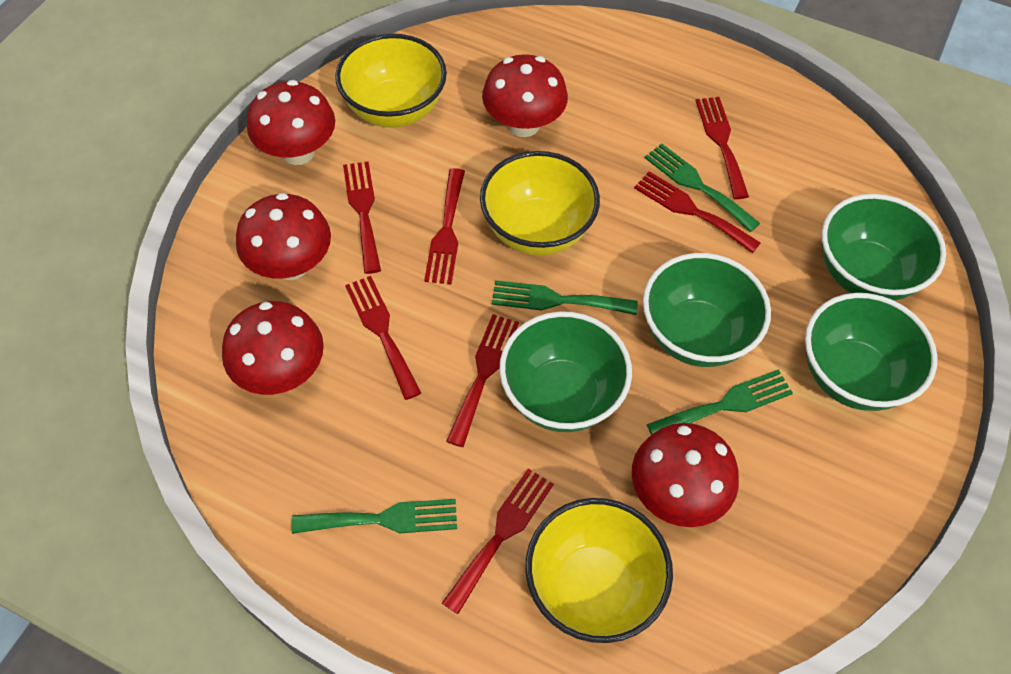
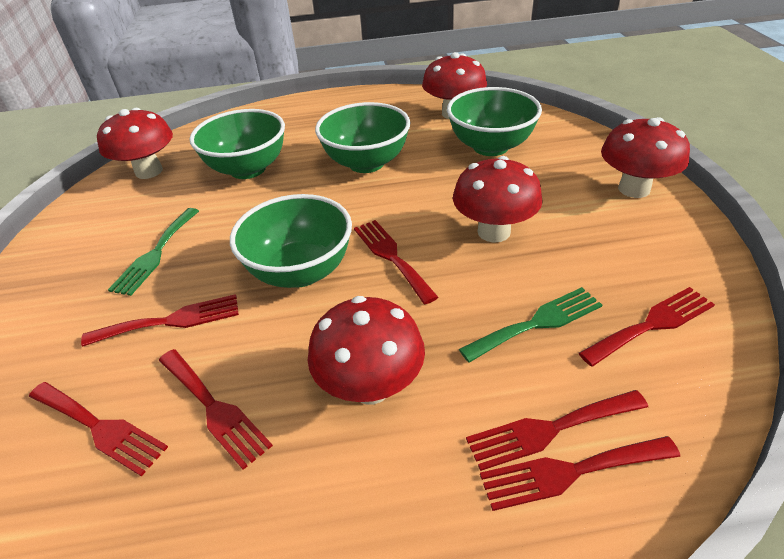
green fork: [291,499,457,534] [492,280,638,315] [645,143,760,232] [647,369,793,435] = 4 -> [108,208,199,296] [459,287,602,363] = 2
yellow bowl: [335,34,447,128] [480,151,600,256] [525,498,673,643] = 3 -> none = 0

